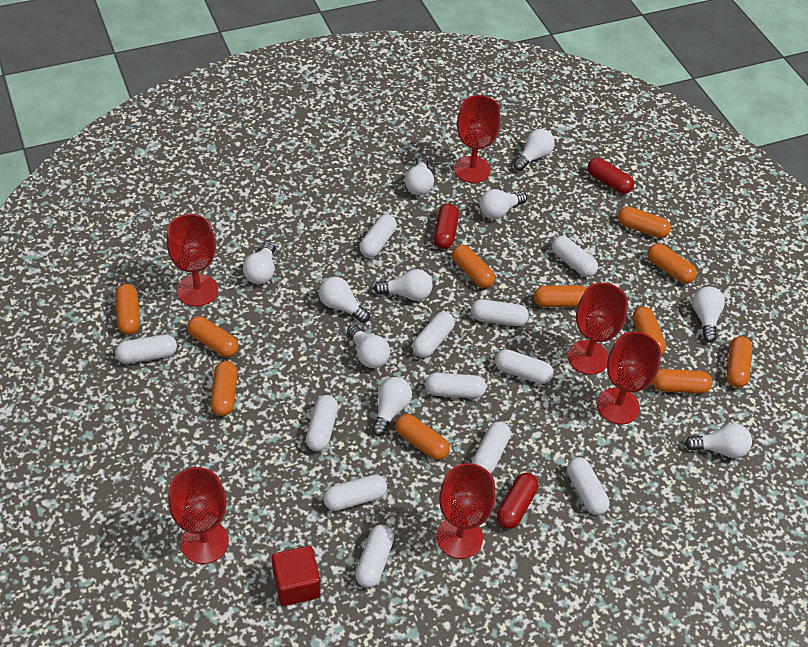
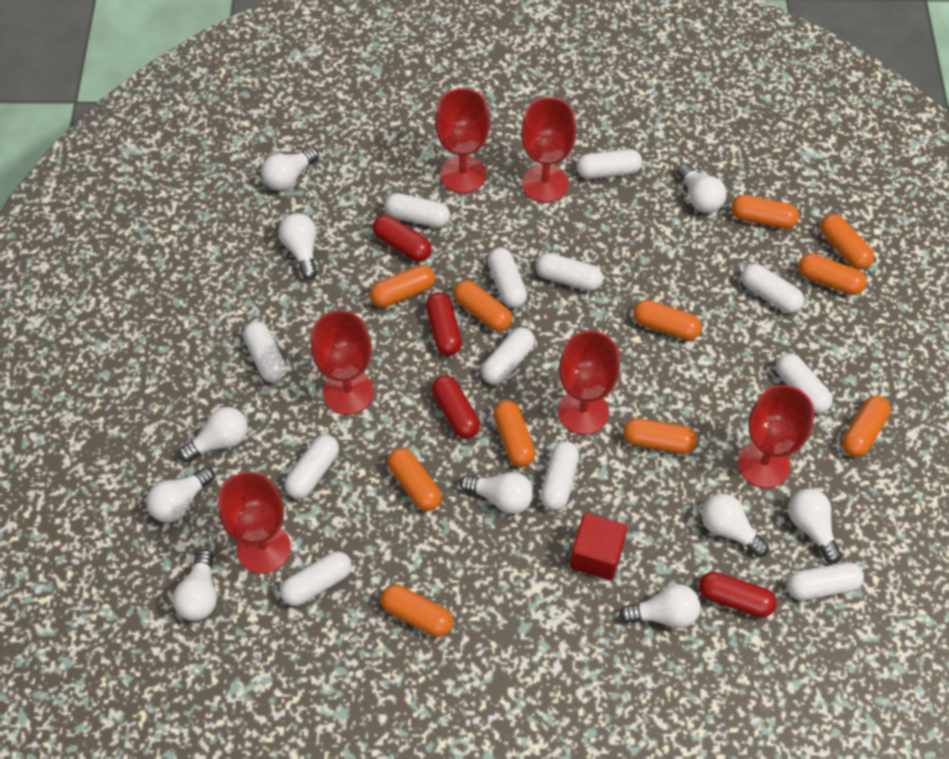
red capsule: [434,204,459,249] [497,473,538,529] [587,158,634,194] = 3 -> [373,215,432,262] [426,292,462,356] [432,375,480,439] [699,572,777,618] = 4

